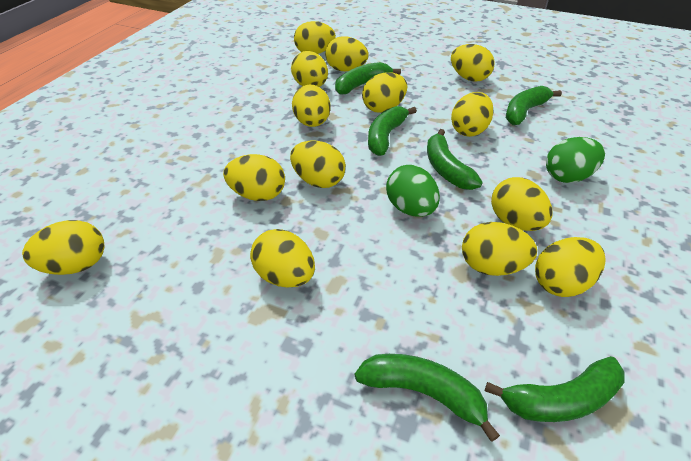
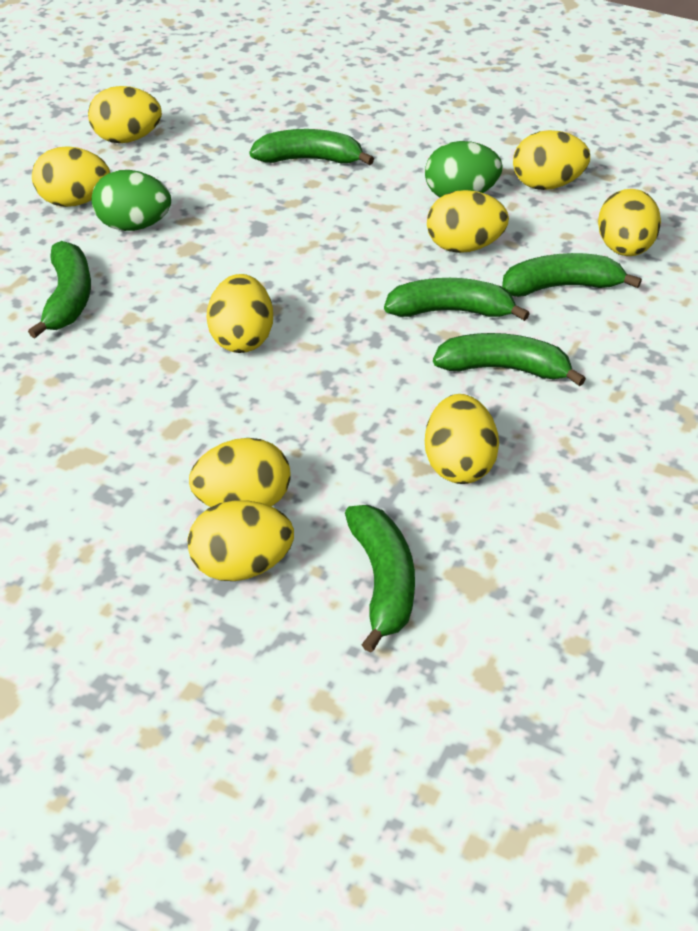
yellow egg: [22,220,105,275] [223,154,285,201] [250,229,315,287] [290,140,346,188] [291,51,328,87] [292,85,331,127] [294,21,336,54] [325,36,369,71] [362,73,407,113] [451,44,495,82] [451,92,494,137] [462,222,537,276] [491,177,553,231] [535,237,606,297] = 14 -> [32,146,110,207] [88,86,162,143] [188,500,294,581] [189,438,291,507] [207,274,273,353] [425,394,499,484] [427,190,509,253] [513,130,590,190] [598,189,661,256] = 9

